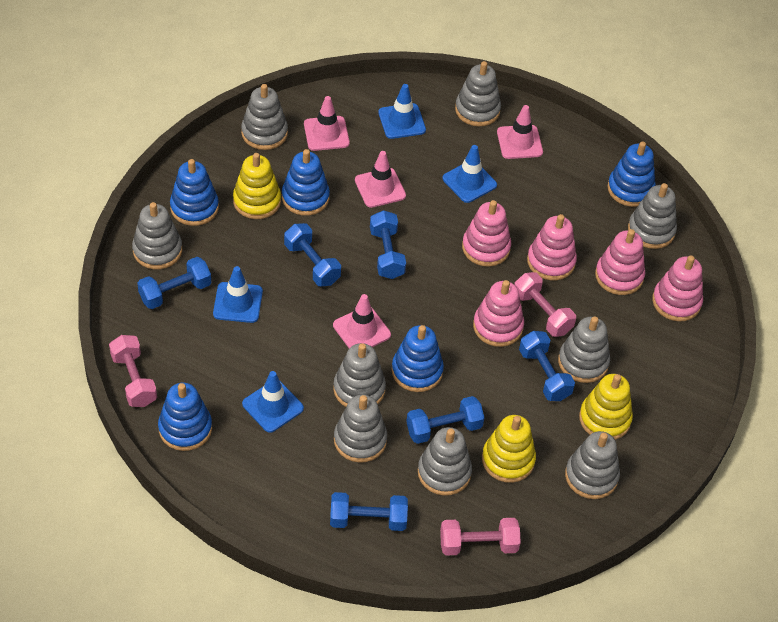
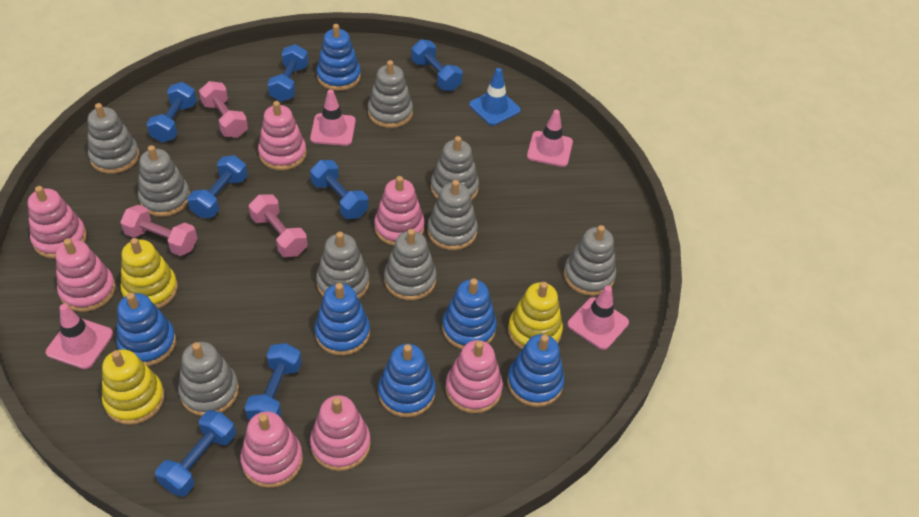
blue dumbbell: [137,257,211,309] [284,223,341,286] [330,492,408,531] [370,210,406,279] [406,396,484,444] [519,331,575,401] = 6 -> [146,82,197,142] [155,410,236,497] [187,155,247,218] [245,343,302,420] [267,44,308,102] [310,160,368,219] [411,39,462,91] = 7
blue stacking toy: [158,383,212,451] [170,159,219,226] [282,149,330,216] [392,325,444,392] [607,141,656,207] = 5 -> [116,293,176,366] [315,283,370,356] [317,24,361,91] [378,344,436,417] [442,278,497,349] [507,334,564,407] = 6
blue traffic cone: [213,266,263,323] [242,371,304,433] [378,84,426,139] [443,145,497,203] = 4 -> [469,68,521,126] = 1
pink stacking toy: [462,200,511,267] [473,280,524,347] [527,214,577,280] [595,229,645,295] [652,256,703,321] = 5 -> [28,186,87,259] [56,238,116,312] [240,411,303,488] [258,101,307,171] [310,395,371,471] [374,176,425,246] [445,340,503,414] = 7

